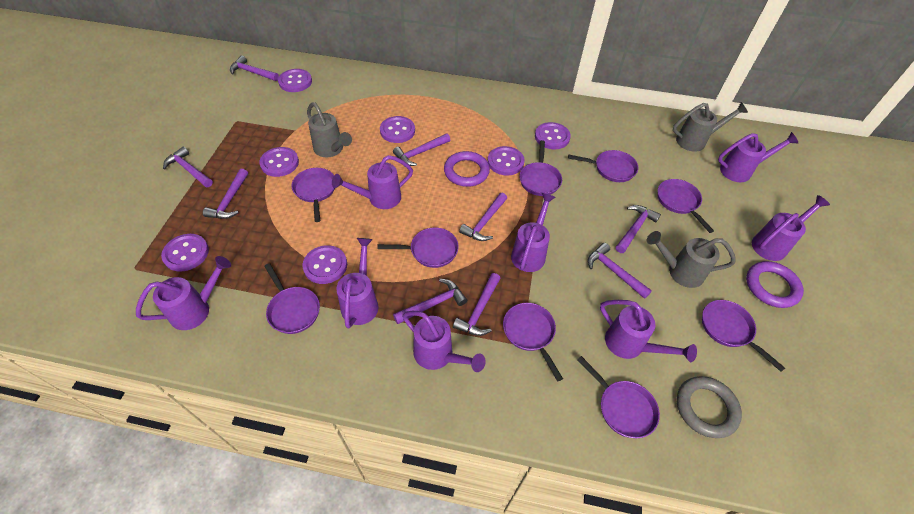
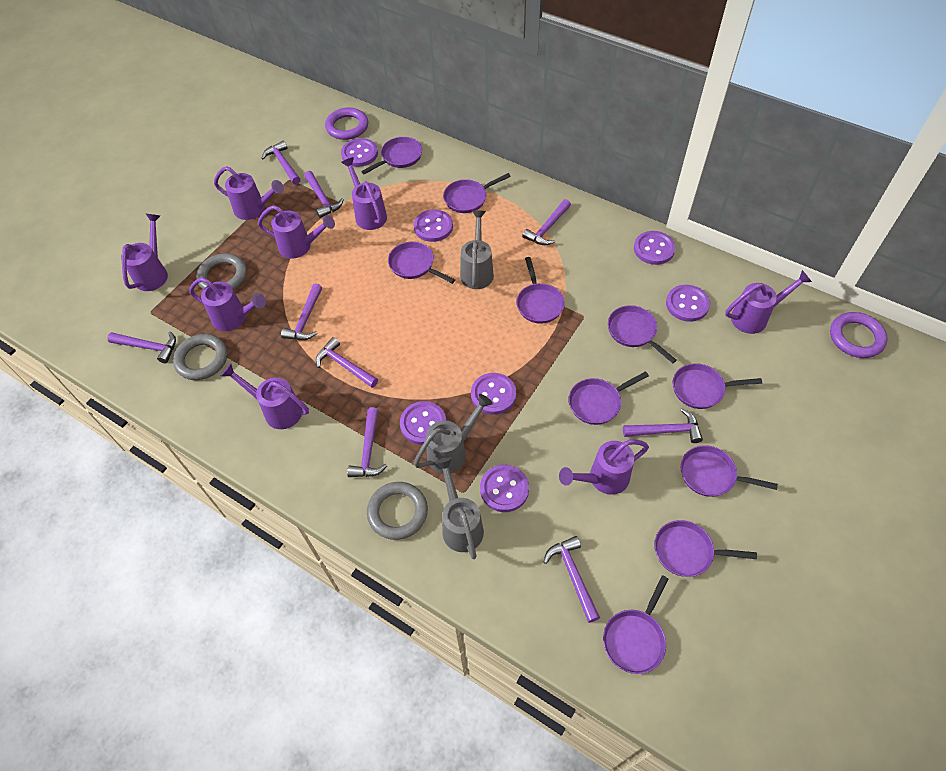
grey ring: [677,376,742,438] = 1 -> [173,334,227,380] [196,253,247,290] [367,482,428,540] = 3
purple pan: [264,263,320,334] [292,168,335,222] [377,227,459,268] [503,303,563,381] [519,140,562,196] [568,150,638,182] [577,356,660,438] [657,179,714,233] [702,300,785,372] = 9 -> [361,137,422,174] [388,242,455,284] [443,173,511,213] [516,257,565,324] [569,371,649,425] [603,575,669,674] [608,305,677,363] [655,520,757,577] [673,363,762,409] [681,445,778,497] = 10

